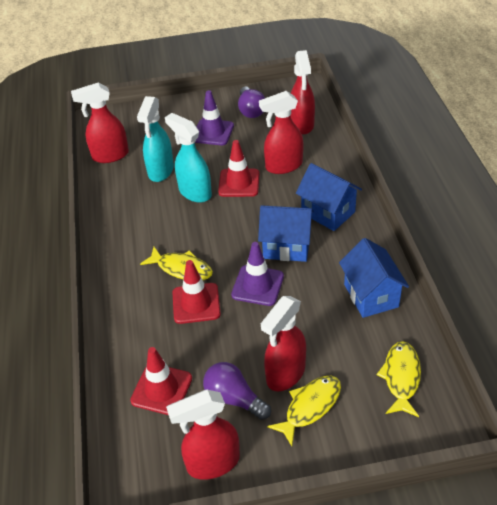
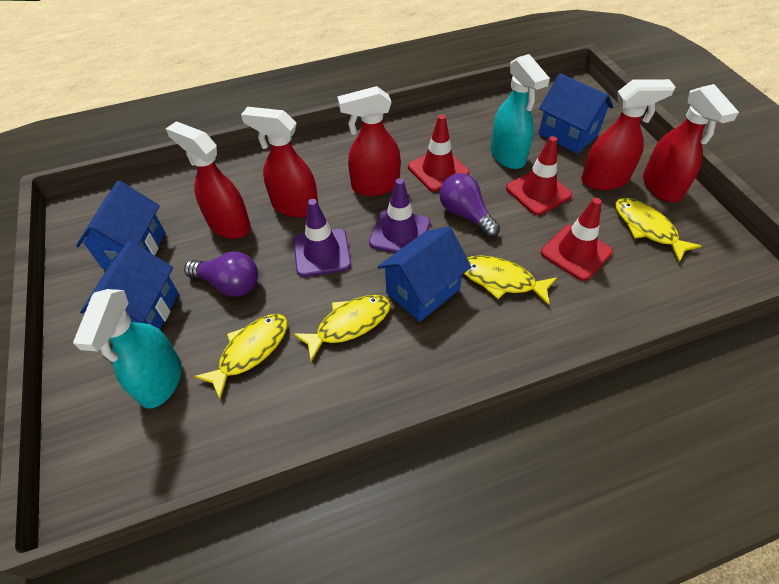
blue house: [258,205,314,262] [296,163,362,231] [339,238,409,318] = 3 -> [76,181,165,269] [80,241,179,329] [377,226,471,322] [538,73,613,154] = 4
yellow fish: [140,247,213,280] [267,376,341,446] [377,341,421,417] = 3 -> [194,314,287,399] [293,295,391,361] [464,256,557,305] [616,198,701,262] = 4

